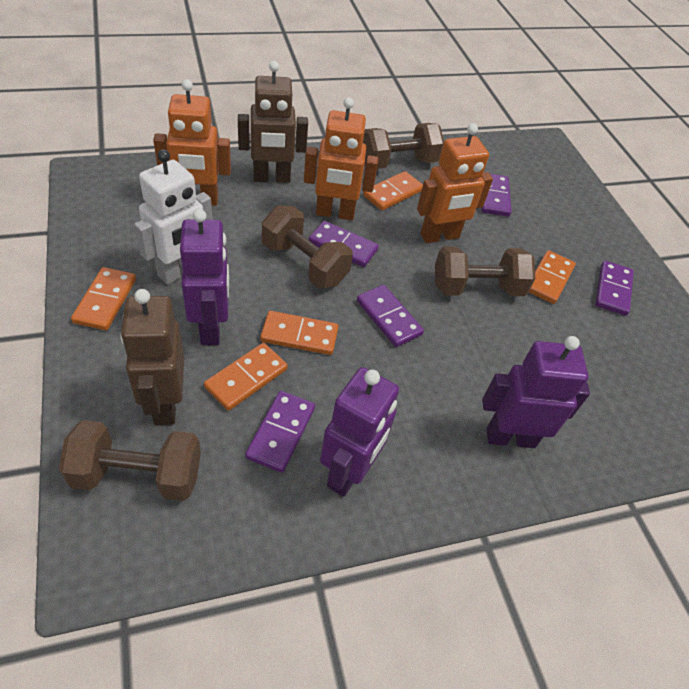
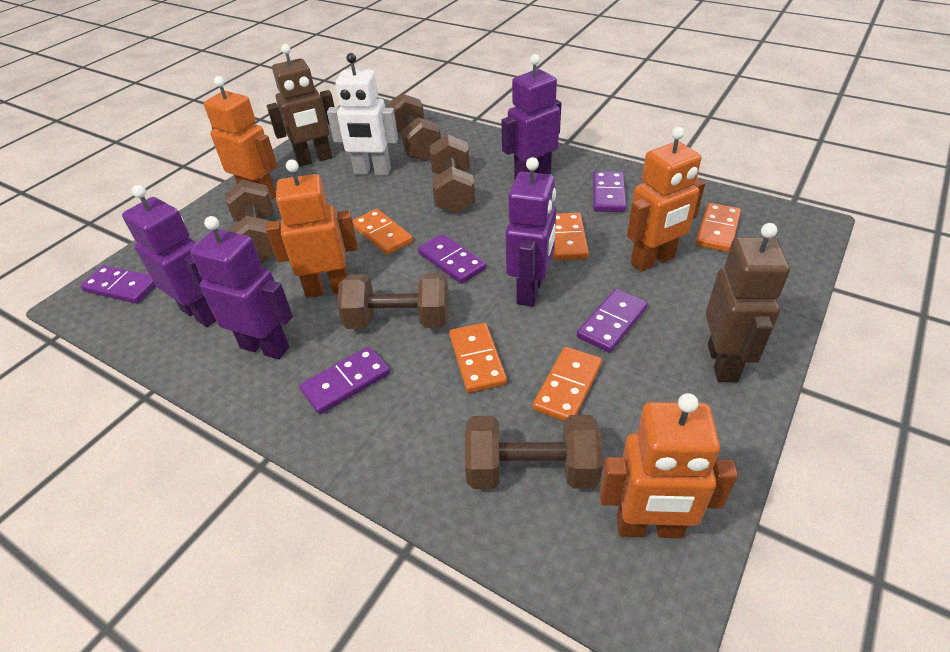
brown dumbbell: [59,420,201,501] [262,205,353,288] [363,123,444,169] [435,247,535,296] = 4 -> [225,180,274,264] [337,273,449,329] [386,93,441,161] [429,134,475,214] [465,415,603,489] = 5
orange robot: [153,79,231,206] [304,97,378,220] [417,123,493,243] = 3 -> [204,76,278,200] [266,160,358,298] [599,393,738,538] [627,127,705,272] = 4
purple robot: [180,209,229,345] [320,367,399,497] [482,336,590,448] = 3 -> [122,185,216,327] [190,216,293,360] [501,54,561,180] [506,157,556,307] = 4

